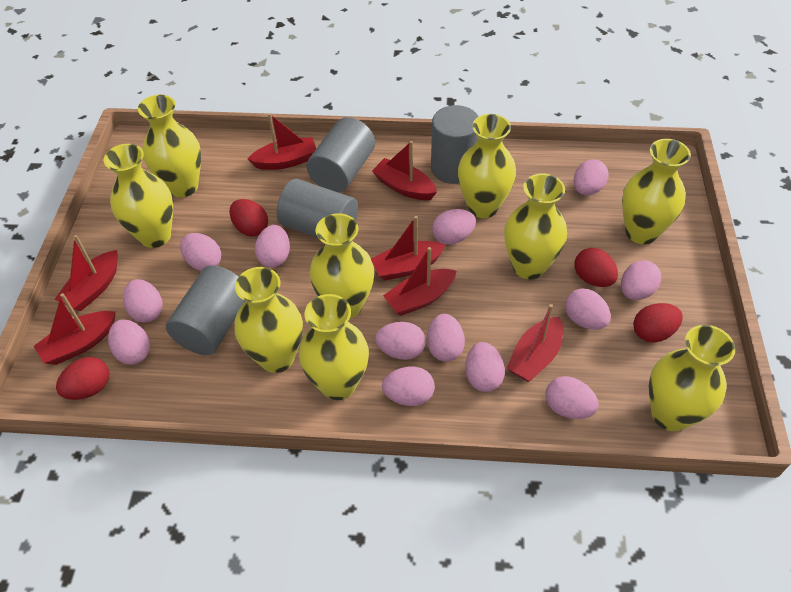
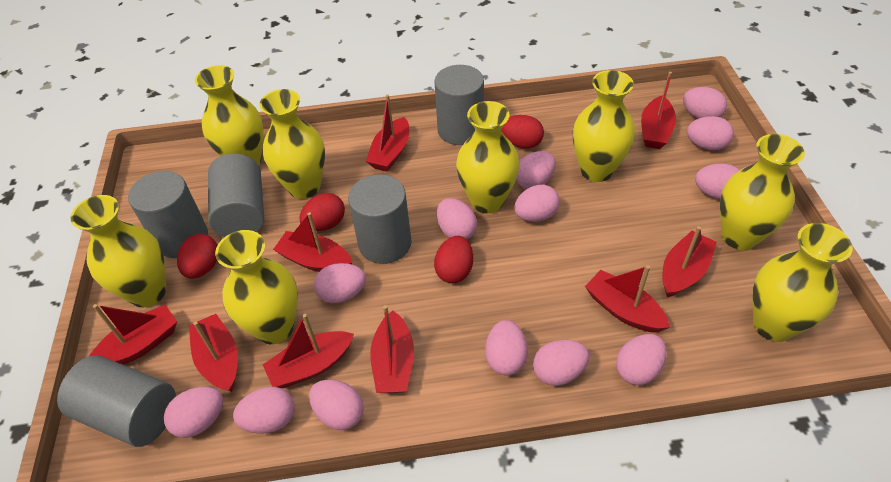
grey cylinder: [166,265,245,355] [277,179,358,238] [306,117,375,192] [431,105,479,184] = 4 -> [57,355,176,447] [128,171,208,258] [208,153,264,237] [348,174,412,264] [434,65,484,145] = 5
red boat: [34,293,116,365] [54,235,118,311] [248,113,316,170] [371,216,446,280] [372,141,437,200] [383,247,456,316] [507,304,563,382] = 7 -> [90,304,177,365] [189,314,238,392] [263,314,354,388] [273,212,353,272] [366,95,409,172] [370,305,414,393] [585,265,670,333] [641,71,676,149] [662,226,717,297] = 9
yellow vase: [104,144,173,248] [138,95,201,197] [235,267,303,373] [299,294,369,400] [310,213,374,319] [458,114,516,218] [504,173,567,280] [622,139,691,244] [649,325,735,431] = 9 -> [70,195,166,307] [195,65,263,165] [215,230,298,344] [259,89,325,199] [456,101,520,213] [573,70,635,182] [720,134,805,250] [752,223,853,342] = 8

